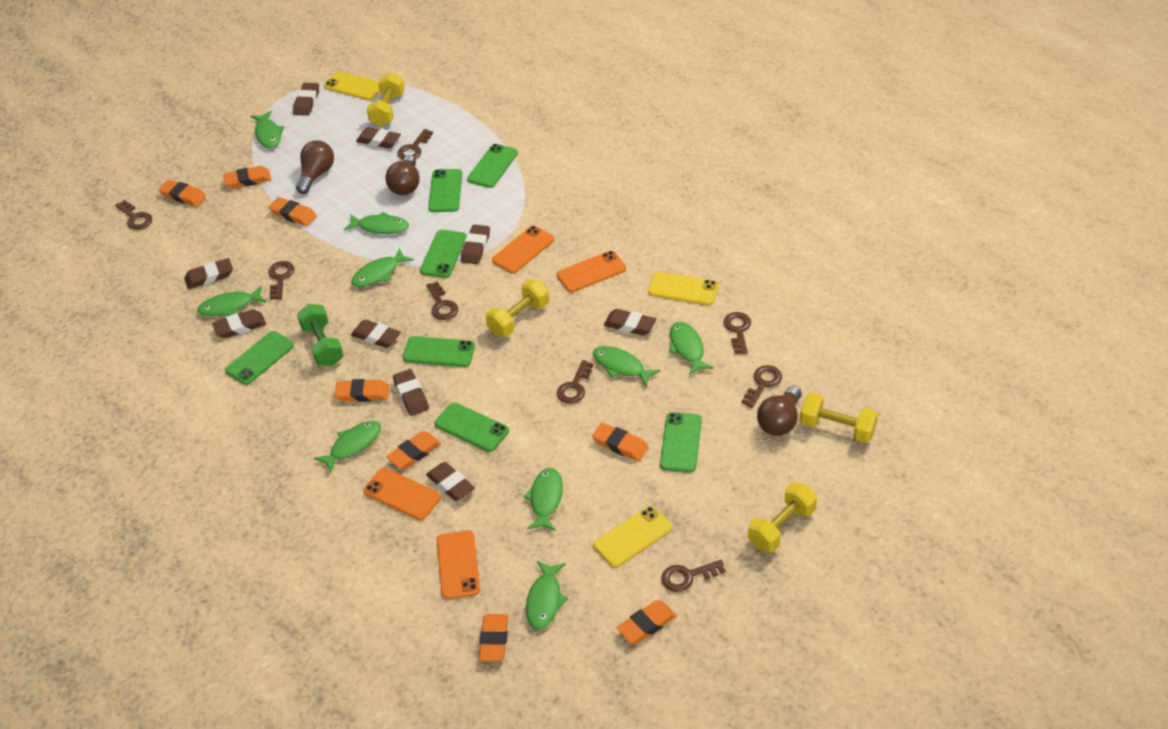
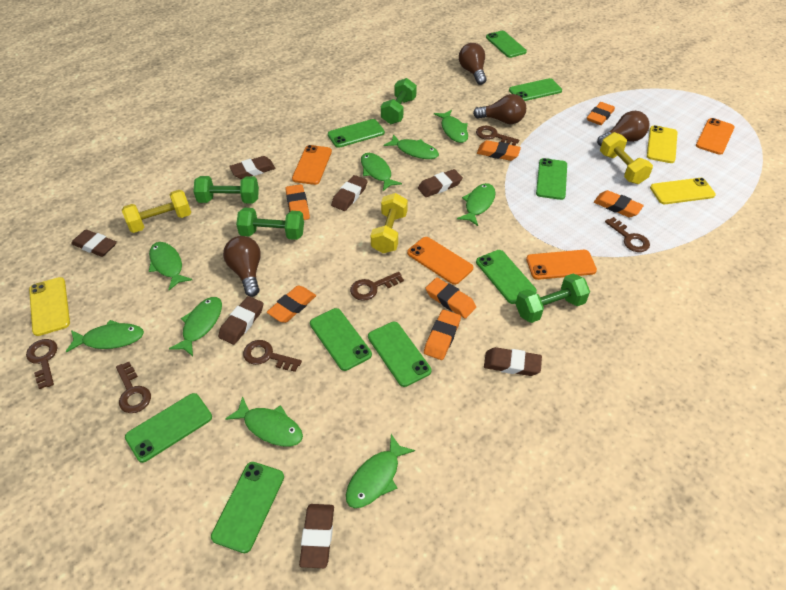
brown eraser: [184,258,233,289] [212,309,266,338] [293,83,319,116] [351,319,401,348] [356,127,401,149] [393,369,429,416] [426,462,475,501] [461,224,490,264] [604,309,657,336] = 9 -> [71,230,117,257] [218,296,263,345] [229,156,275,179] [299,504,334,568] [331,175,368,211] [418,169,463,197] [484,347,542,376] = 7
brown key: [115,200,152,230] [268,261,294,300] [397,129,433,160] [426,281,458,320] [557,360,594,404] [661,560,726,592] [723,312,751,354] [741,365,782,408] = 8 -> [26,339,57,389] [116,362,151,413] [243,340,302,372] [350,272,404,301] [476,126,519,146] [605,217,650,252] = 6
brown light bulb: [296,140,334,194] [385,155,420,195] [757,386,802,436] = 3 -> [223,236,261,297] [459,43,487,85] [473,94,526,124] [597,111,649,146] = 4
green dumbbell: [297,304,344,366] = 1 -> [193,176,259,203] [236,208,304,240] [381,78,417,124] [516,273,590,323] = 4
green phone: [225,331,294,385] [403,336,475,367] [420,230,467,278] [428,169,462,212] [434,403,509,452] [467,144,518,188] [660,412,702,472] = 7 -> [125,393,212,463] [211,462,284,553] [310,308,372,371] [328,119,385,148] [368,322,431,387] [476,250,537,304] [486,31,527,58] [509,78,562,101] [536,158,567,200] = 9
orange eraser: [159,180,206,207] [223,166,271,189] [269,197,317,226] [335,379,389,402] [386,431,441,469] [479,614,508,661] [592,423,649,461] [617,600,676,644] = 8 -> [267,285,316,323] [285,184,310,220] [424,310,461,360] [426,277,476,319] [477,140,521,161] [587,102,615,125] [594,190,644,217] = 7
yellow dumbbell: [367,72,405,127] [486,280,549,337] [748,482,817,552] [800,393,878,443] = 4 -> [122,190,191,233] [371,193,408,253] [600,132,653,184] = 3

